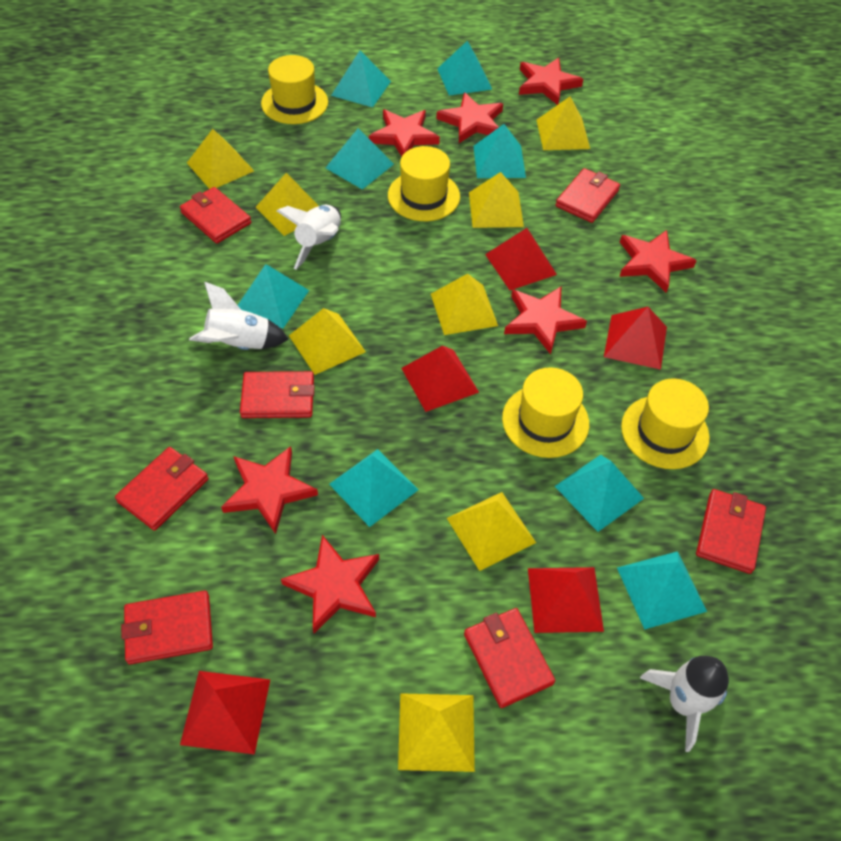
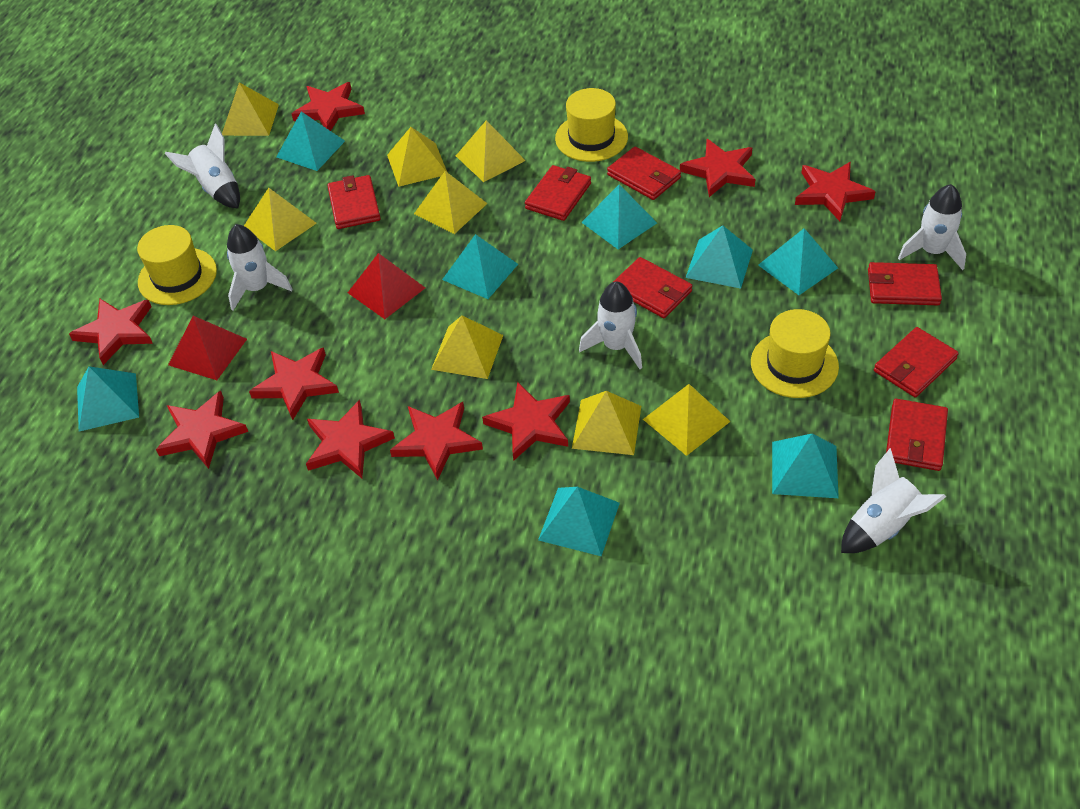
red pyramid: [180,671,270,755] [401,346,479,412] [485,228,557,290] [528,567,604,633] [604,307,667,370] = 5 -> [168,316,247,380] [348,253,425,319] = 2
red star: [221,446,318,534] [281,535,379,633] [369,109,440,157] [436,92,503,143] [504,286,587,354] [519,57,583,105] [619,230,697,293] = 7 -> [69,299,153,365] [156,391,248,469] [249,347,339,420] [292,82,365,131] [306,400,395,478] [390,402,483,480] [482,382,570,461] [680,139,755,197] [795,162,876,221] = 9
white rocket: [189,281,288,350] [277,205,341,270] [640,656,729,752] = 3 -> [165,124,240,208] [227,224,293,310] [579,281,642,369] [841,448,946,553] [898,184,966,270] = 5
yellow hat: [261,55,328,124] [388,146,460,221] [502,367,589,458] [621,378,710,469] = 4 -> [137,225,217,305] [555,88,628,162] [751,309,839,398] = 3

